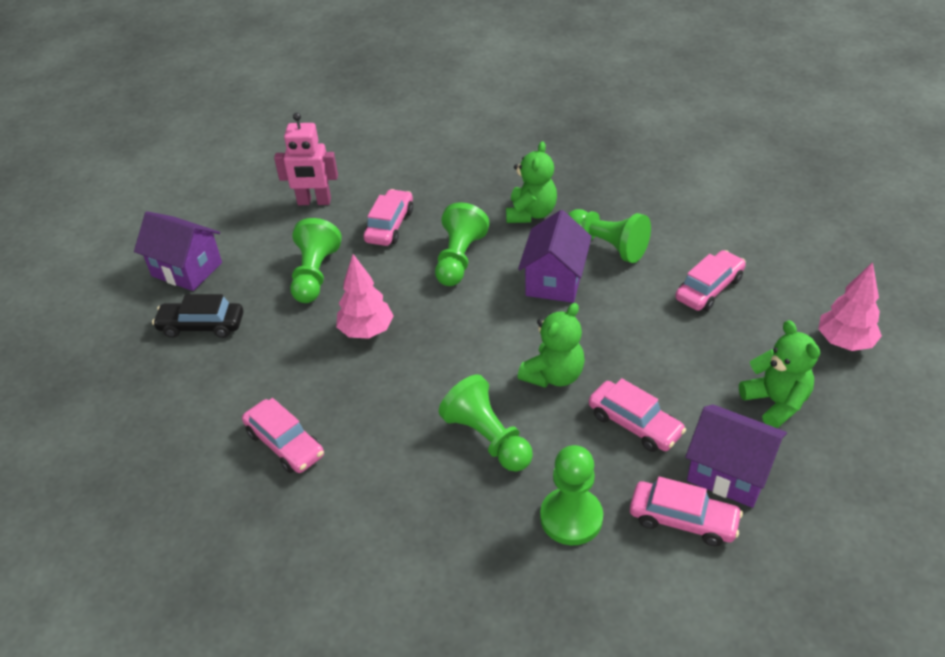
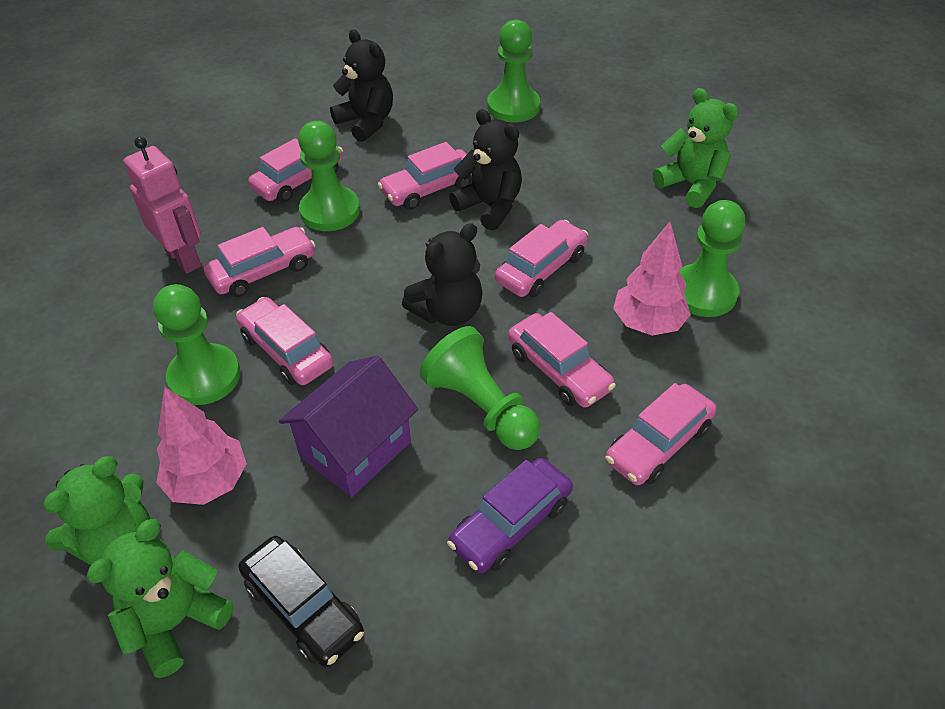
black teddy bear: none = 0 -> [330,29,393,142] [402,223,483,326] [449,109,522,231] = 3
pink car: [242,398,324,473] [364,189,413,246] [589,378,686,452] [630,477,743,546] [675,250,746,311] = 5 -> [204,227,316,297] [236,297,333,385] [248,138,343,203] [378,142,472,210] [495,220,588,297] [508,312,616,408] [605,383,717,485] = 7
purple car: none = 0 -> [447,458,573,573] = 1
purple house: [134,211,222,291] [518,210,592,303] [685,404,787,508] = 3 -> [279,356,418,497] = 1

